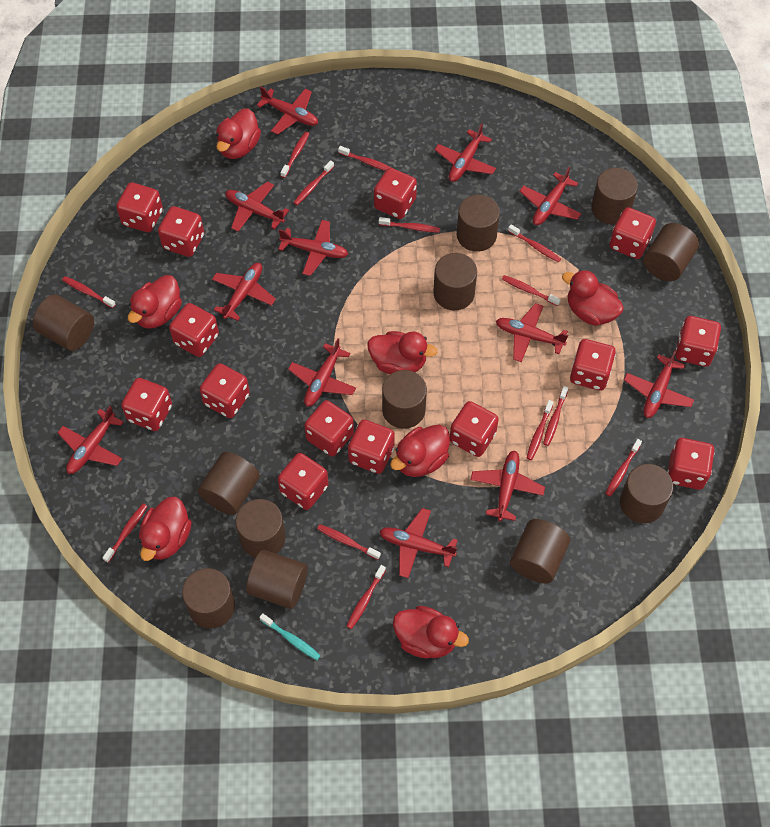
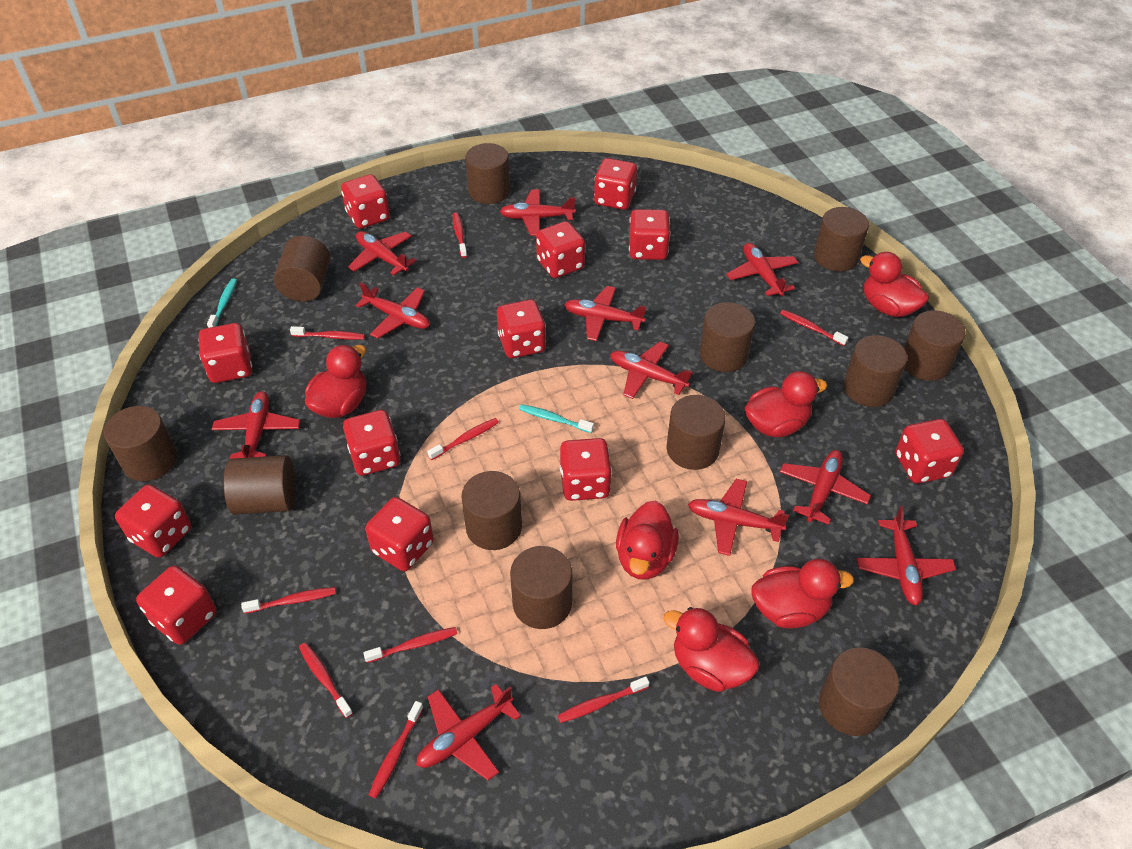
red dice: [116,183,163,232] [121,378,172,431] [158,206,204,257] [169,303,219,357] [200,363,250,418] [278,453,329,510] [304,400,354,457] [348,419,395,474] [374,168,417,219] [450,401,499,457] [570,339,616,391] [610,207,656,259] [668,438,715,490] [675,316,721,367] = 14 -> [115,484,191,558] [136,566,217,645] [198,323,252,383] [341,174,390,229] [343,410,400,476] [365,497,434,571] [497,299,546,358] [536,221,585,278] [560,438,612,501] [594,158,637,210] [629,209,670,260] [896,419,964,484] = 12
red duck: [128,275,182,329] [139,497,192,561] [216,108,261,159] [368,331,437,374] [390,425,450,477] [393,606,469,659] [562,270,624,326] = 7 -> [305,345,366,418] [616,501,679,579] [664,607,760,692] [745,371,827,437] [752,559,854,629] [860,252,929,317] = 6
red plane: [57,406,123,474] [212,263,276,321] [225,181,289,232] [257,87,318,135] [278,220,348,276] [288,338,356,407] [379,508,458,578] [435,123,496,182] [471,451,545,521] [496,303,568,362] [519,167,582,225] [624,350,694,418] = 12 -> [211,391,301,459] [348,231,417,275] [355,282,430,338] [416,684,521,780] [500,189,576,236] [564,286,646,341] [610,342,693,399] [688,479,789,556] [726,243,798,296] [780,450,871,525] [856,506,956,606] = 11
red toothbrush: [62,276,116,308] [103,504,147,563] [280,132,309,178] [293,160,334,205] [317,524,381,560] [338,146,394,171] [346,565,386,629] [379,217,440,233] [502,275,561,306] [508,224,561,263] [527,400,553,460] [543,386,568,446] [605,439,642,496] = 13 -> [241,587,336,614] [290,326,365,340] [299,643,353,718] [363,627,458,663] [369,701,423,799] [427,418,499,460] [453,213,467,258] [557,676,649,723] [780,310,849,346] = 9
turquoise toothbrush: [259,613,321,660] = 1 -> [207,278,237,328] [519,404,594,433] = 2

